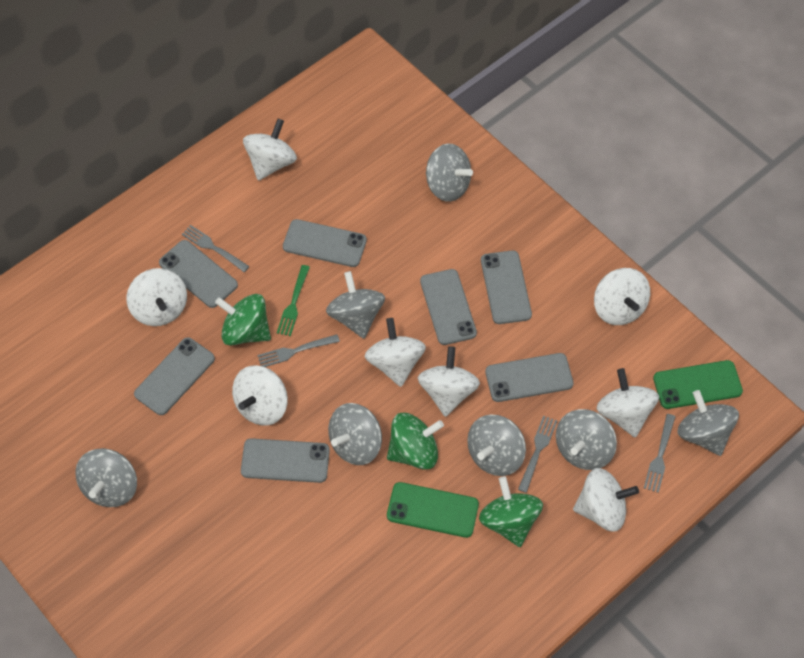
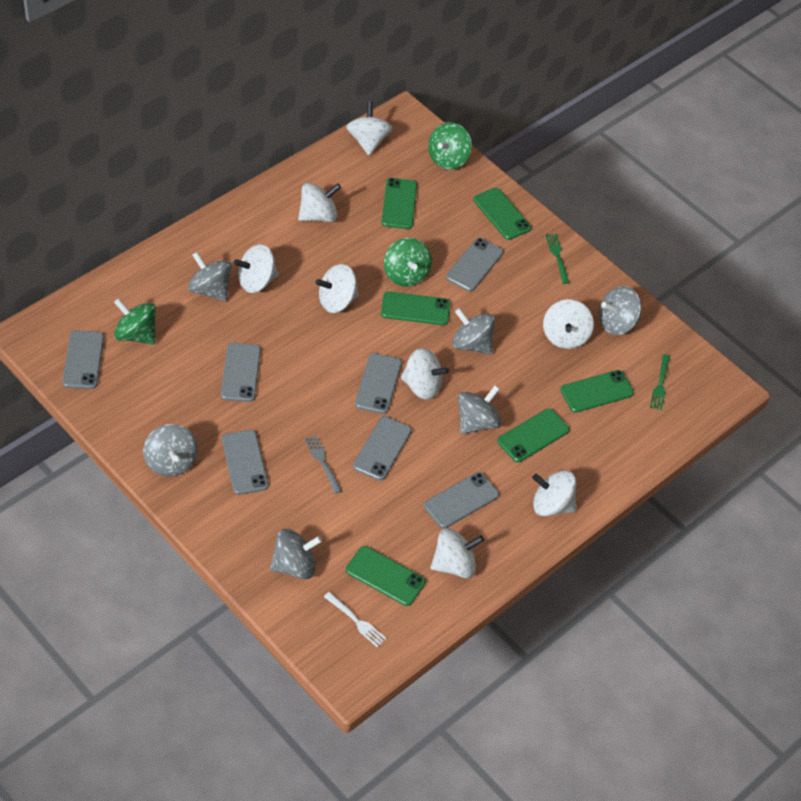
green fork: [277,265,310,336] = 1 -> [546,234,569,284] [650,354,670,410] = 2
green phone: [387,482,479,538] [653,360,743,409] = 2 -> [346,546,425,606] [381,178,417,229] [381,291,450,325] [473,188,531,240] [497,408,570,462] [560,370,634,413] = 6
grey fork: [182,225,250,272] [257,334,340,367] [518,416,557,493] [644,414,676,493] = 4 -> [304,435,342,494] = 1
grey spinning top: [75,448,137,507] [326,271,385,339] [328,403,382,465] [426,144,473,202] [467,415,526,476] [556,409,617,470] [677,390,739,456] = 7 -> [143,424,198,477] [188,252,232,302] [270,529,322,579] [453,308,495,354] [458,385,501,434] [599,286,641,335] = 6
white fork: none = 0 -> [324,592,387,648] = 1

